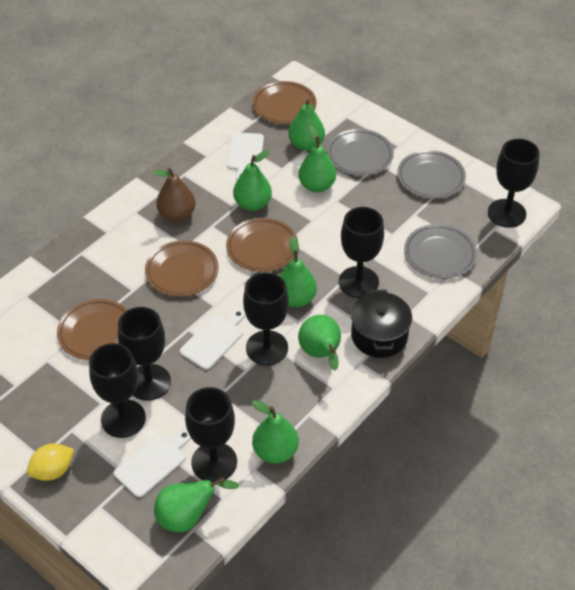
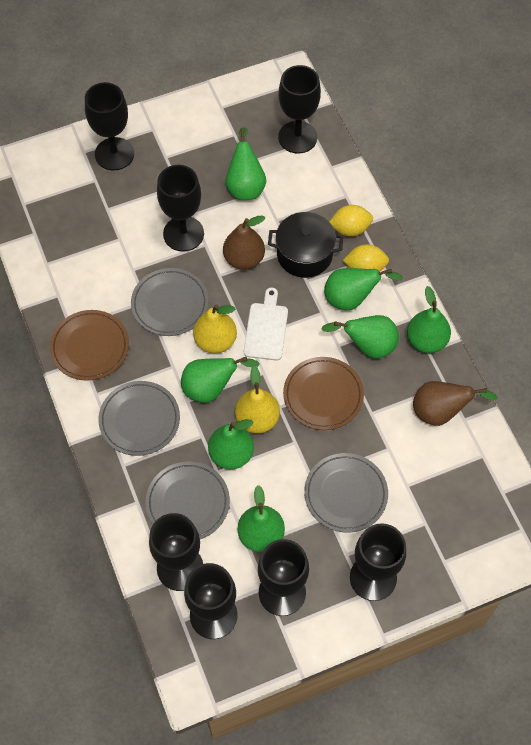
black goblet: [89,343,146,438] [118,307,171,401] [185,387,237,483] [243,272,289,365] [339,207,384,298] [488,139,540,228] = 6 -> [85,82,134,170] [149,513,203,591] [157,165,204,252] [184,563,238,639] [258,539,309,616] [278,65,321,153] [350,523,406,601] = 7
brown pear: [152,167,195,222] = 1 -> [223,216,265,270] [413,381,497,426] = 2
brown plate: [57,299,128,360] [145,240,219,297] [226,218,298,272] [252,81,317,124] = 4 -> [50,310,129,381] [283,357,364,430] = 2
grey plate: [327,129,394,176] [397,150,466,199] [404,224,477,279] = 3 -> [98,381,180,456] [131,268,209,336] [145,462,230,539] [304,453,388,533] = 4
white cutting board: [114,430,191,497] [180,309,245,370] [227,132,264,180] = 3 -> [244,288,288,361] = 1
yellow lemon: [27,443,74,481] = 1 -> [329,205,373,236] [343,244,389,271] = 2
yellow pear: none = 0 -> [193,304,237,353] [235,366,280,434] = 2

